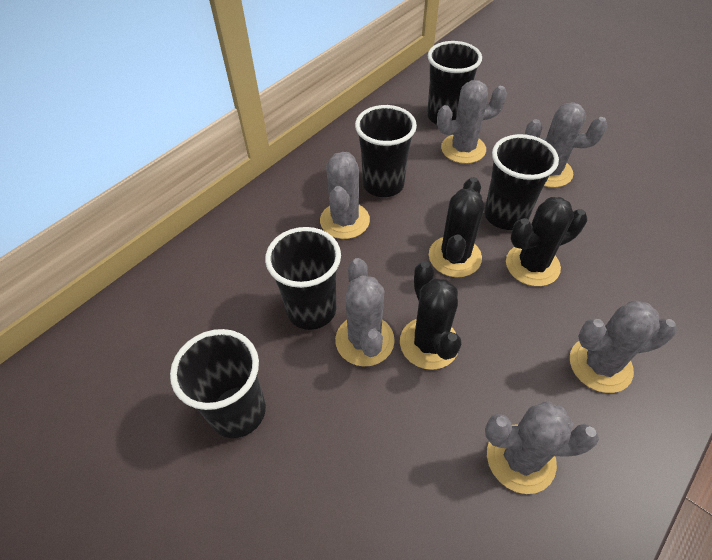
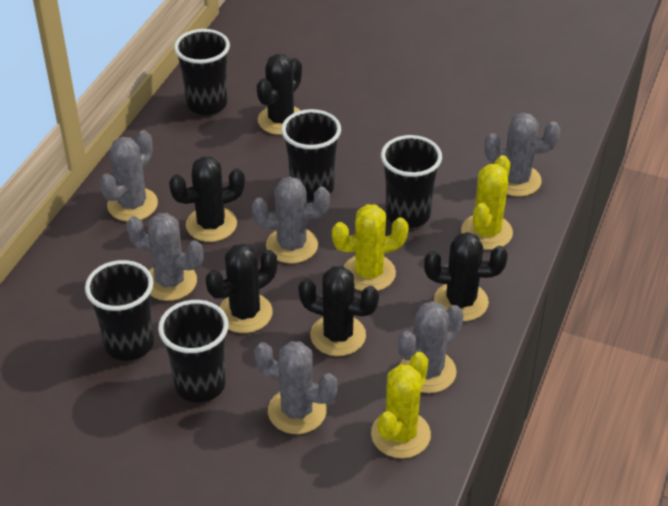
black cactus: [400,261,461,370] [429,177,484,277] [506,197,587,286] = 3 -> [169,156,245,242] [206,244,277,333] [257,54,302,135] [298,266,379,356] [424,232,508,321] = 5
yellow cactus: none = 0 -> [332,204,409,291] [371,352,431,458] [461,155,513,250] = 3

